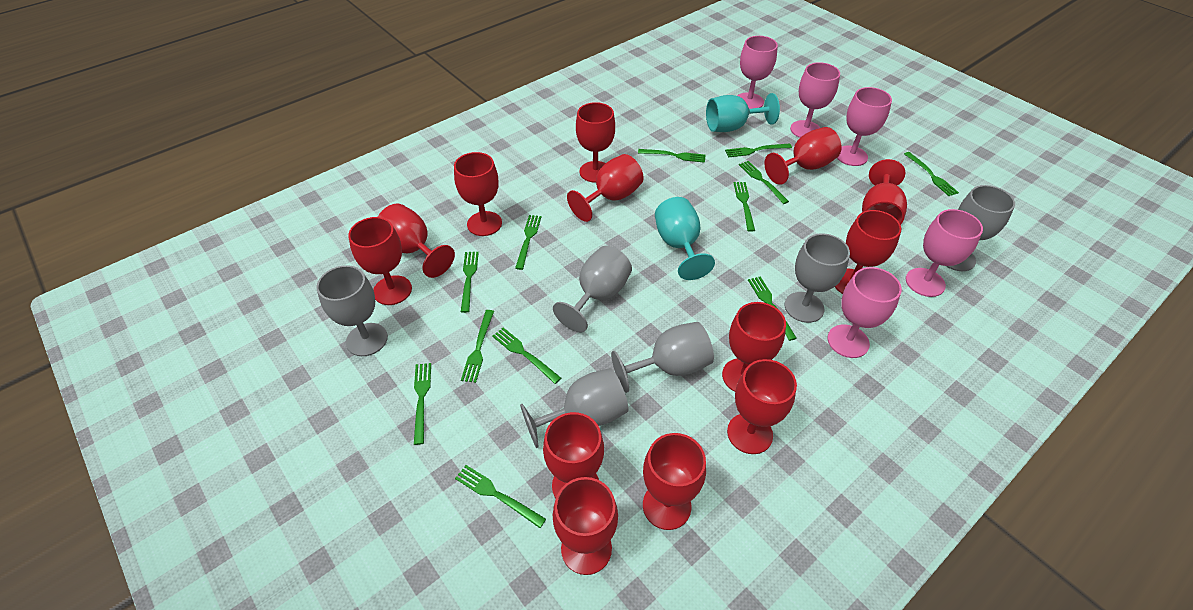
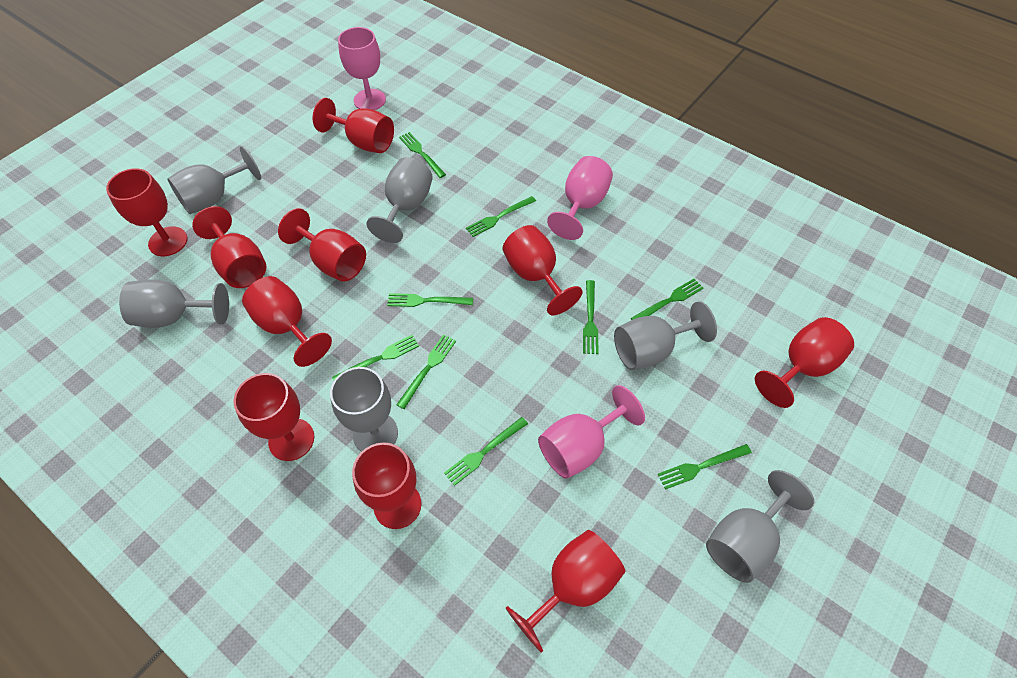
green fork: [414,363,431,445] [455,465,546,528] [461,252,479,313] [461,310,494,383] [492,327,561,384] [515,215,541,270] [638,149,706,163] [725,143,792,157] [734,182,755,232] [739,161,789,204] [748,276,797,341] [904,152,959,196] = 12 -> [332,335,419,380] [387,293,473,307] [396,334,456,409] [399,132,446,178] [444,417,528,486] [466,196,536,237] [583,280,599,354] [631,279,703,320] [658,444,752,490] = 9
pink goblet: [737,36,778,109] [790,62,840,138] [828,267,902,358] [837,87,892,166] [906,209,983,297] = 5 -> [338,27,386,110] [538,385,645,479] [547,156,613,240] = 3
red goblet: [348,217,412,305] [378,204,455,278] [454,152,502,236] [543,412,604,498] [553,477,618,575] [567,154,644,222] [576,102,615,183] [643,433,706,530] [722,302,786,392] [727,359,797,454] [764,127,842,185] [835,210,901,294] [862,159,907,225] = 13 -> [106,168,188,256] [192,206,266,288] [234,373,314,461] [242,276,332,367] [278,208,366,282] [313,98,394,153] [352,442,421,529] [503,225,583,315] [506,530,625,653] [755,317,854,408] = 10
turquoise goblet: [655,197,715,280] [706,93,780,132] = 2 -> none = 0

